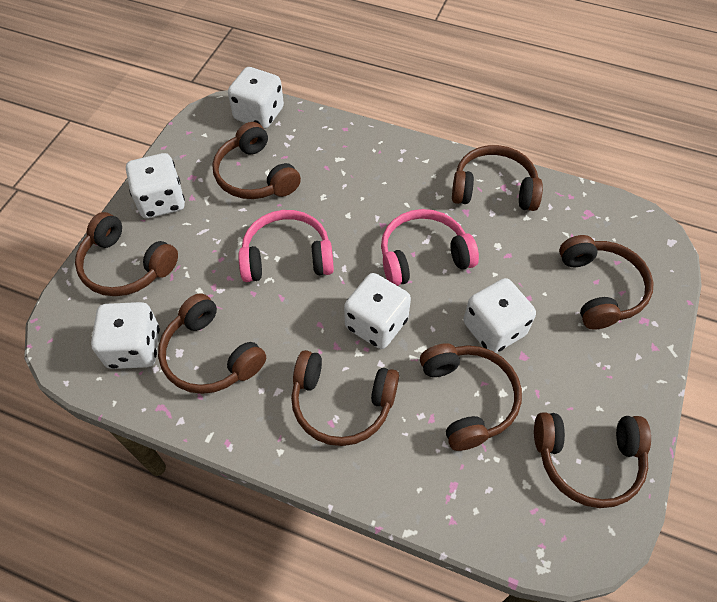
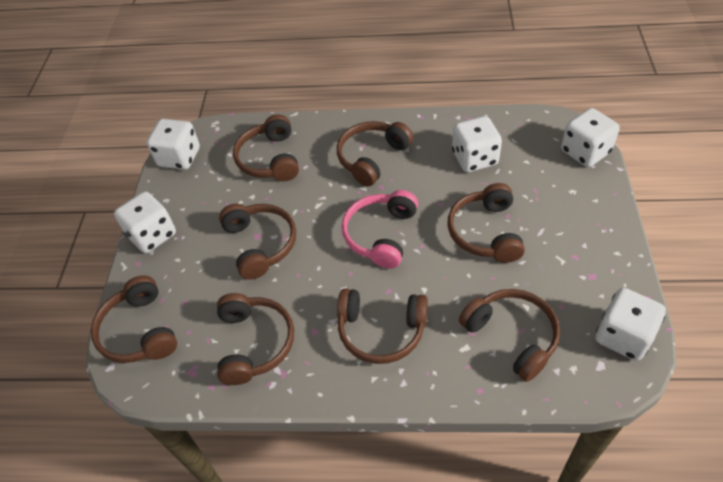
pink headphones: [238,210,334,282] [381,209,479,286] = 2 -> [342,190,418,269] = 1

